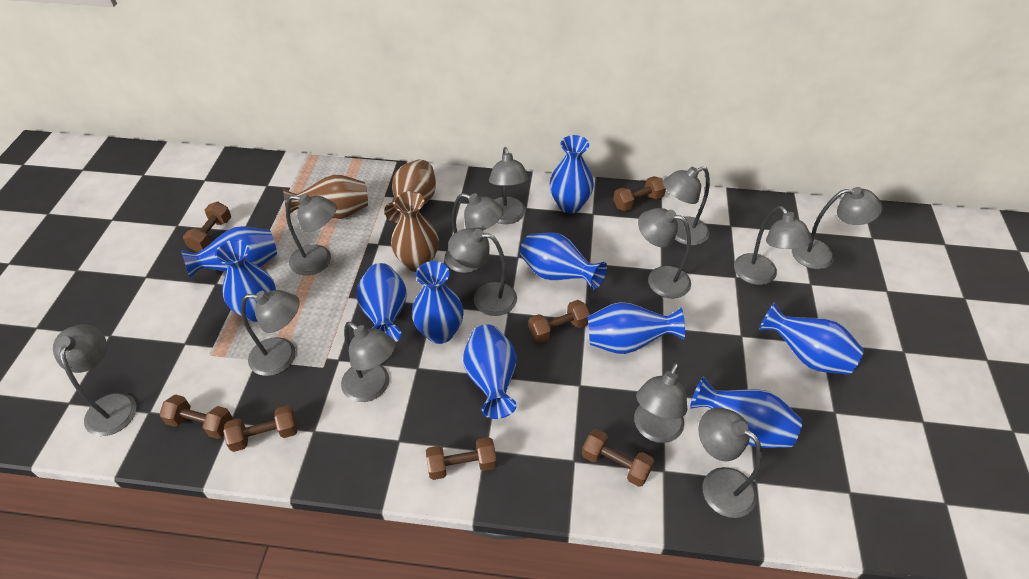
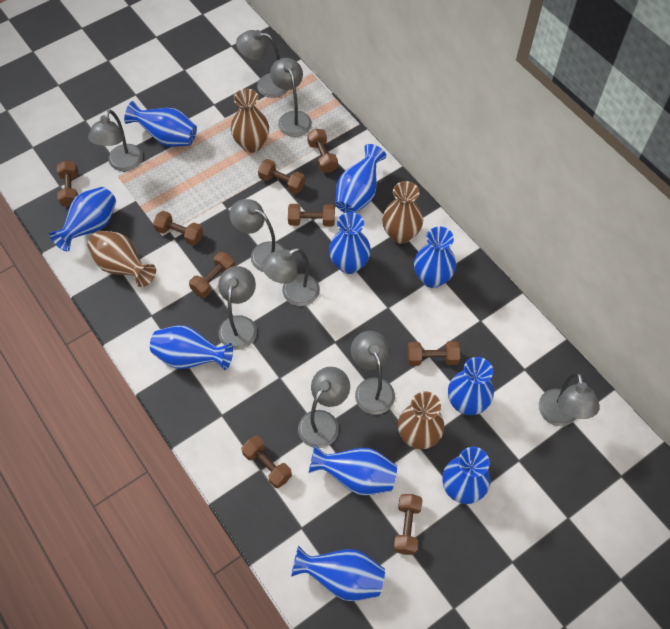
brown dumbbell: [159,394,233,439] [183,202,231,252] [223,405,297,452] [426,437,497,480] [528,300,590,343] [582,429,654,487] [613,176,666,211] = 7 -> [57,160,78,207] [153,211,203,246] [189,252,235,298] [241,435,292,488] [258,159,305,194] [288,204,335,227] [307,129,338,173] [393,494,423,555] [407,341,460,366] = 9
brown vase: [283,175,368,219] [384,159,436,224] [391,191,439,272] = 3 -> [87,231,156,287] [231,89,269,153] [382,181,423,244] [398,391,444,449] = 4
grey lamp: [53,324,136,436] [241,290,300,376] [286,194,337,275] [341,322,396,402] [445,193,504,273] [448,228,517,316] [489,147,529,224] [634,363,687,443] [638,208,691,298] [663,166,710,245] [698,407,762,518] [734,206,812,285] [792,187,883,269] = 13 -> [88,110,143,171] [218,266,257,350] [229,199,286,272] [236,30,288,98] [262,248,320,306] [270,58,312,137] [298,367,350,448] [351,331,395,415] [539,372,600,426] = 9

